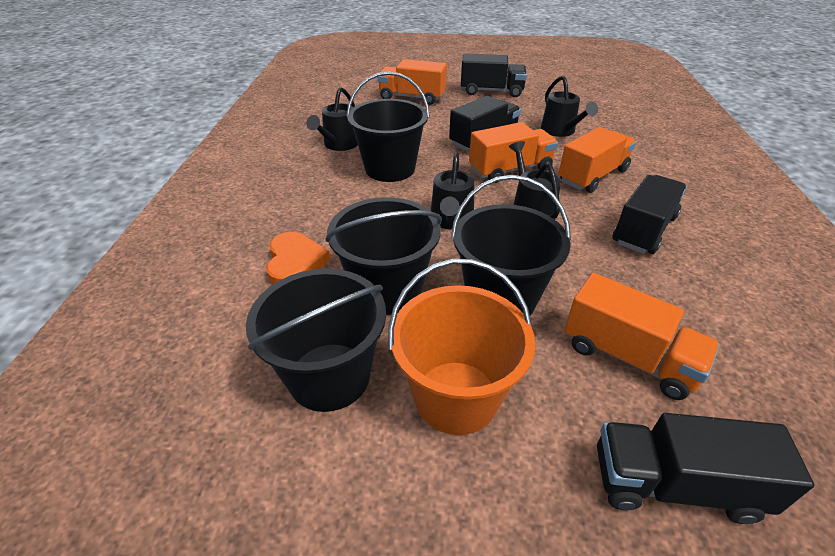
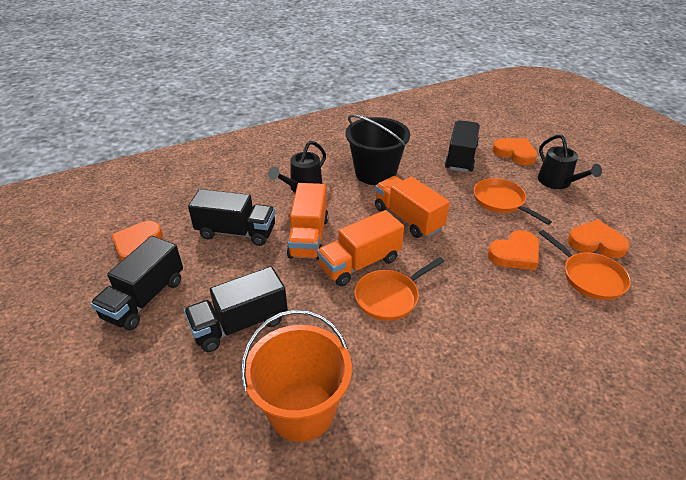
black bucket: [246,269,386,412] [325,197,442,315] [346,71,430,182] [451,175,571,315] = 4 -> [346,115,410,185] = 1
black watering can: [306,87,358,151] [431,152,475,230] [509,141,561,219] [541,75,598,137] = 4 -> [268,141,326,193] [538,135,602,189] = 2
orange heart: [266,232,330,285] = 1 -> [112,221,163,261] [488,230,539,270] [492,138,537,165] [568,220,630,258] = 4
orange pan: none = 0 -> [354,257,444,321] [474,178,552,225] [539,230,631,300] = 3
orange truck: [378,59,447,105] [469,122,558,183] [558,127,636,193] [564,273,720,400] = 4 -> [287,183,329,260] [317,210,404,286] [375,176,450,238] = 3

